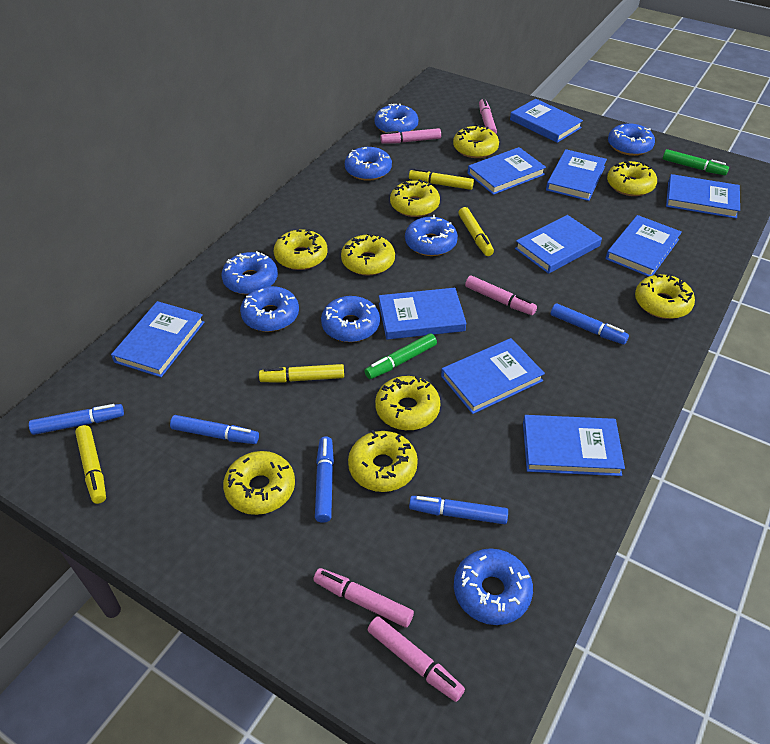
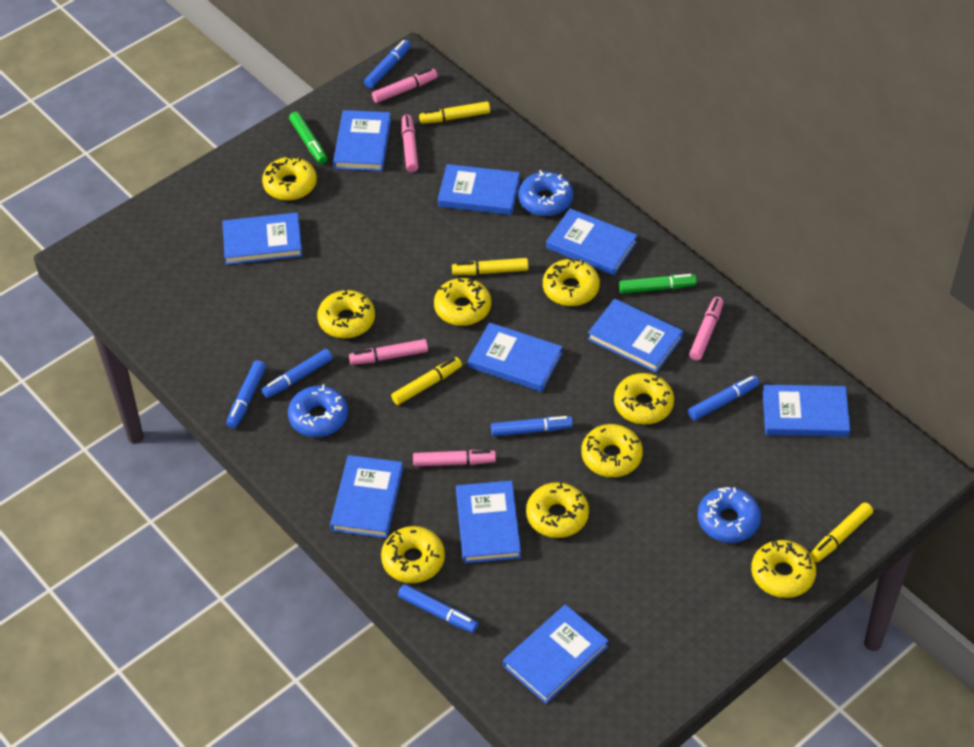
blue donut: [222,251,278,295] [240,286,299,332] [321,296,380,342] [345,147,392,181] [374,103,419,133] [405,215,458,256] [454,548,533,625] [608,123,655,156] = 8 -> [288,384,348,437] [519,170,573,216] [698,487,761,543] = 3
blue marker: [29,404,124,435] [170,415,259,444] [315,436,334,523] [409,496,508,524] [551,303,629,345] = 5 -> [226,360,266,428] [262,349,333,398] [364,40,411,88] [398,584,478,633] [491,416,573,437] [688,375,759,421] = 6

